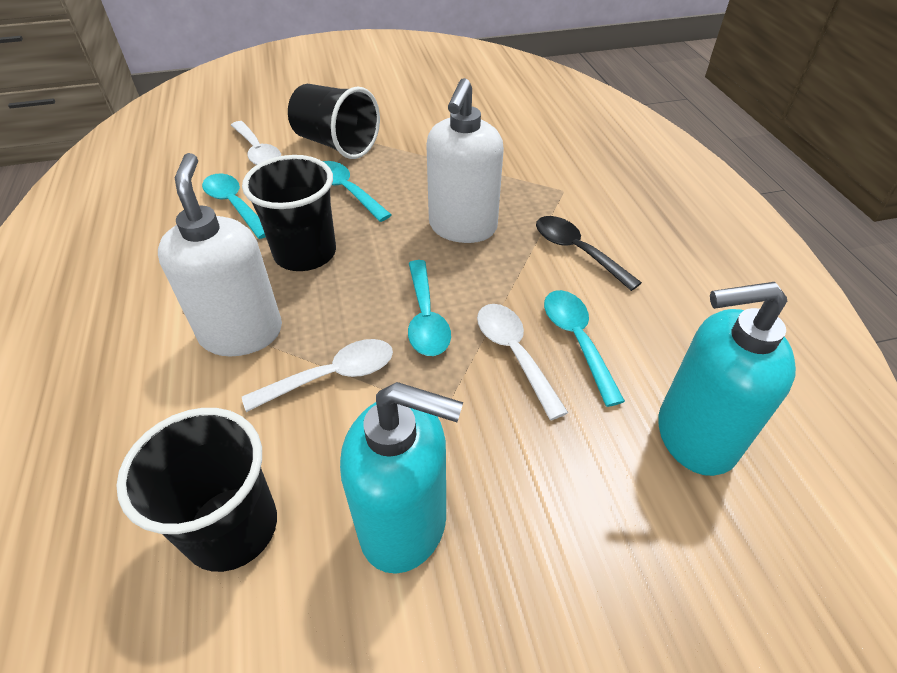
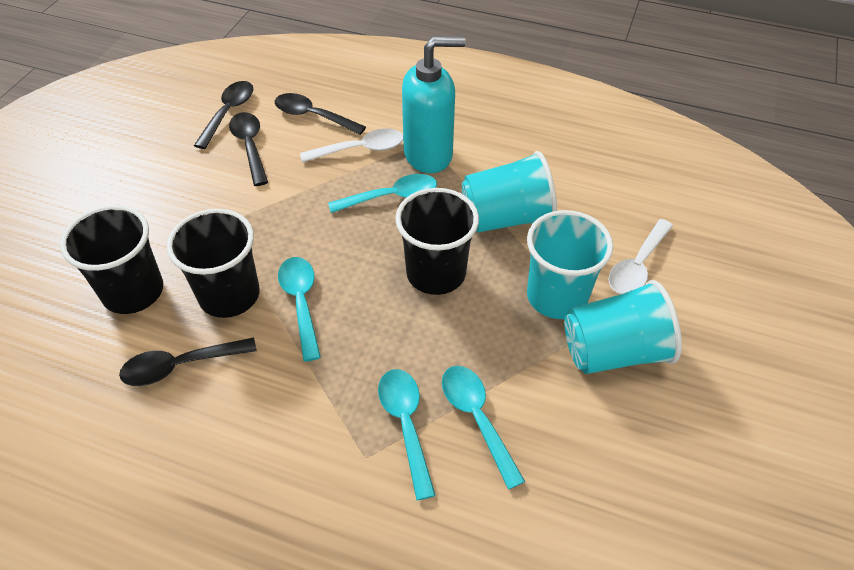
black spoon: [536,216,642,291] = 1 -> [119,337,257,386] [194,81,253,149] [229,112,268,186] [275,93,366,135] = 4
turquoise cup: none = 0 -> [462,151,557,232] [527,210,613,319] [564,280,682,374] = 3
turquoise soap dispenser: [340,382,463,574] [658,282,796,476] = 2 -> [402,36,465,173] = 1
white soap dispenser: [158,153,282,356] [426,78,504,243] = 2 -> none = 0
white spoon: [231,121,281,165] [242,339,393,412] [477,304,568,420] = 3 -> [300,128,403,163] [608,219,673,294] = 2

